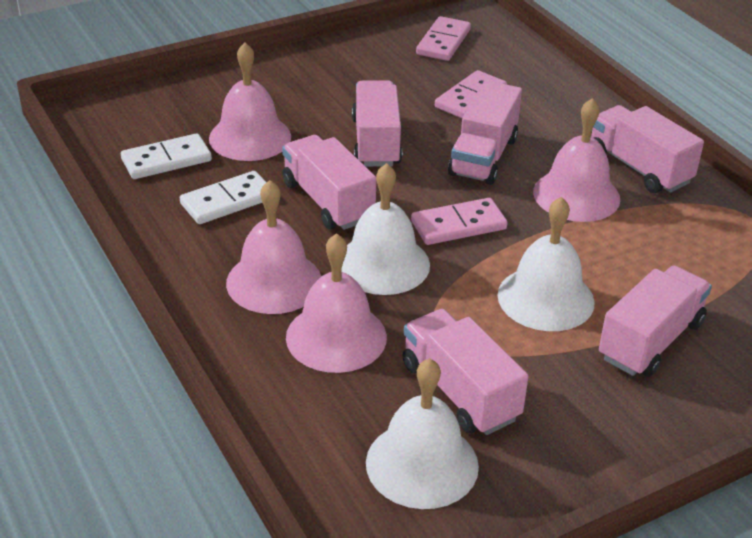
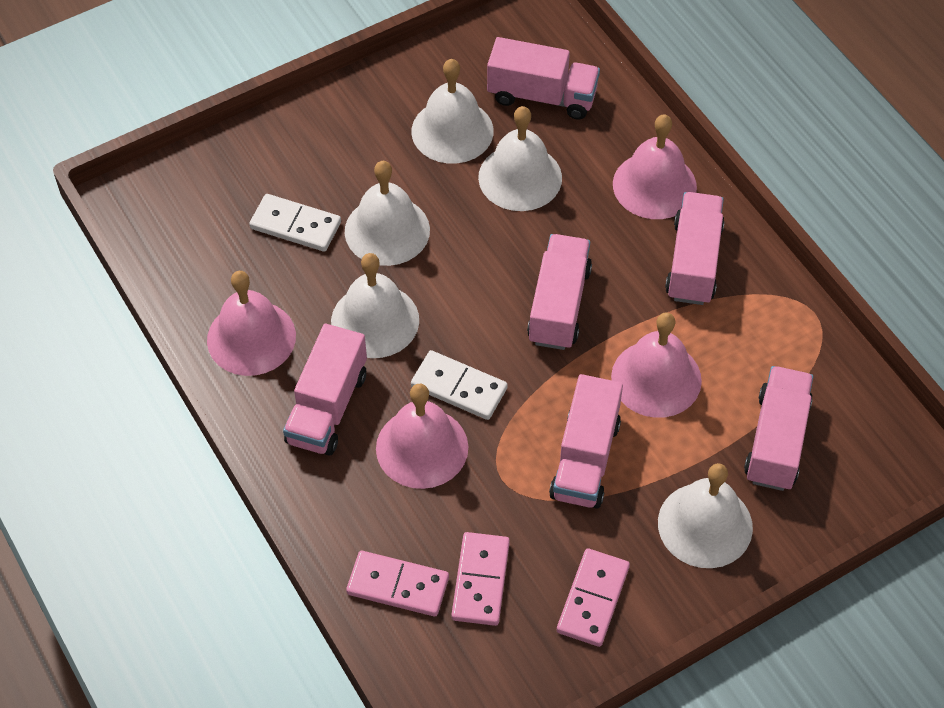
white bell: [341,163,430,295] [366,358,479,509] [497,197,595,331] = 3 -> [331,253,419,358] [344,161,430,266] [411,59,494,164] [478,106,562,211] [658,463,753,568] = 5

